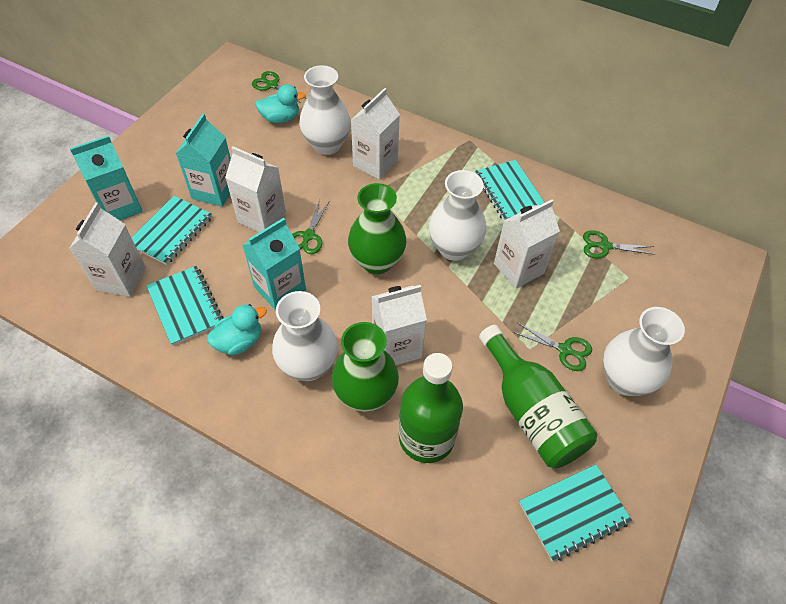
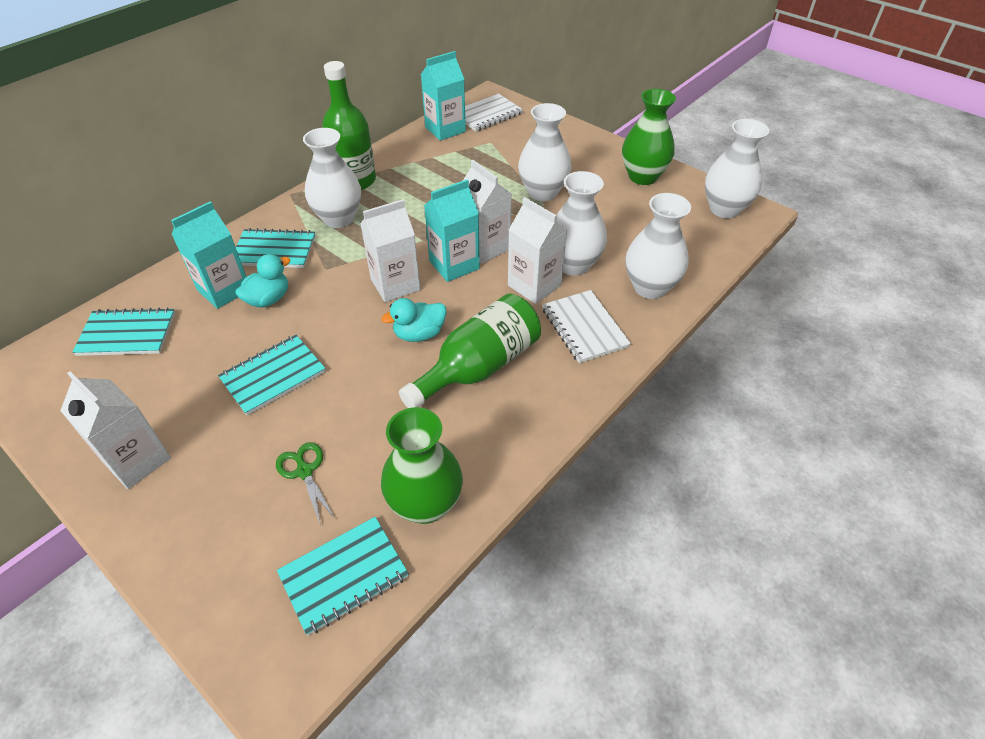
green scissors: [252,71,307,103] [292,199,329,254] [513,323,592,371] [583,230,655,258] = 4 -> [276,442,335,526] = 1
white carton: [69,202,146,297] [225,146,286,232] [351,88,400,180] [371,285,427,365] [494,199,560,288] = 5 -> [60,371,171,489] [360,199,421,302] [463,160,512,264] [508,197,567,304] = 4
white notebook: none = 0 -> [465,93,523,132] [542,290,631,363] = 2
white vase: [272,291,338,381] [299,65,351,155] [429,170,486,261] [603,307,685,396] = 4 -> [303,128,361,228] [518,103,572,201] [556,171,607,276] [626,193,691,299] [705,119,769,218] = 5

